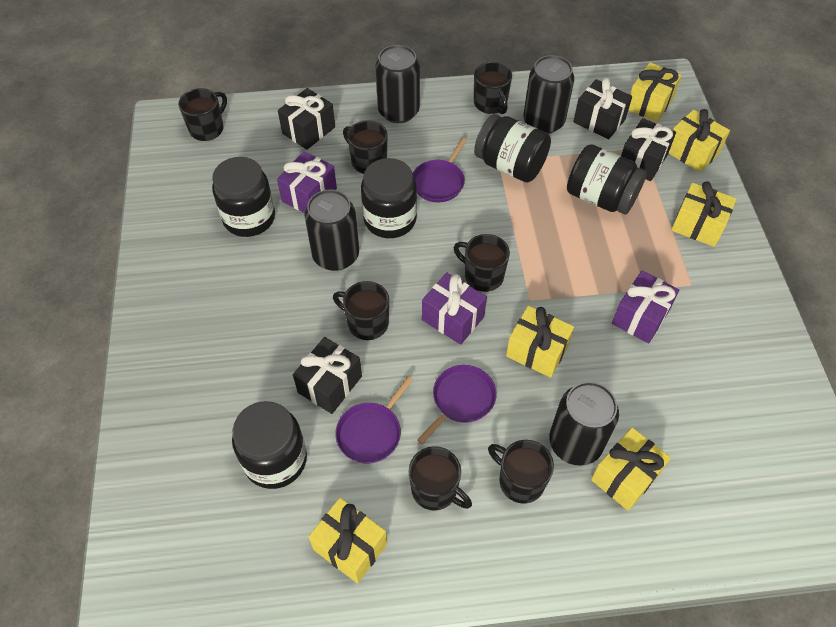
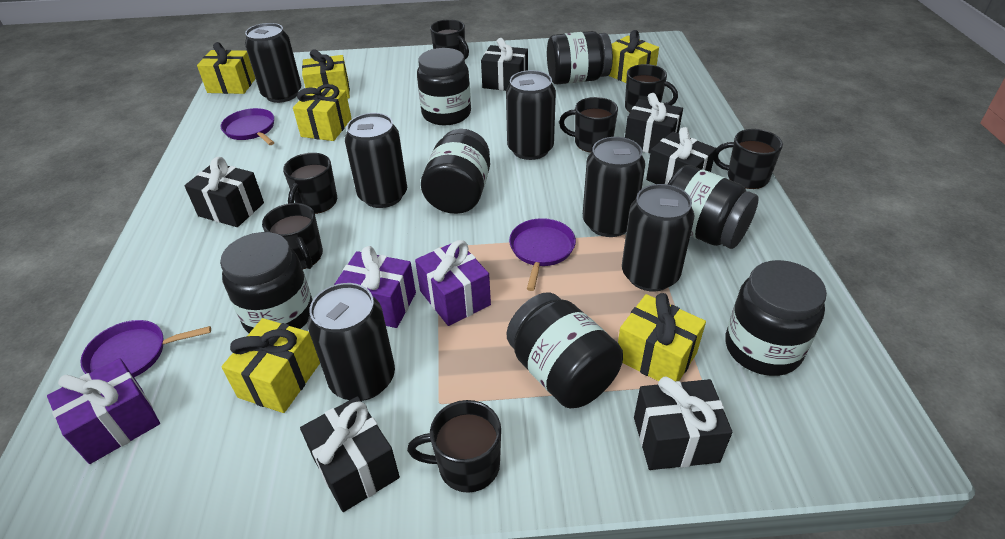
black can: [305,189,359,271] [375,45,420,123] [523,55,574,134] [549,381,619,466] = 4 -> [245,23,301,103] [308,283,395,401] [345,113,407,208] [506,70,556,160] [583,137,645,237] [622,184,695,292] = 6
black gift: [278,88,335,150] [293,337,362,414] [573,78,632,139] [621,118,676,181] = 4 -> [184,157,264,227] [300,396,400,512] [481,38,528,91] [625,93,683,153] [634,376,732,470] [646,127,716,184] = 6
black jar: [212,157,275,237] [232,401,307,489] [361,158,417,238] [474,114,551,182] [567,144,647,214] = 5 -> [220,232,313,333] [417,48,471,125] [421,129,490,214] [507,292,623,408] [547,31,613,84] [667,165,759,249] [725,260,827,376] = 7

